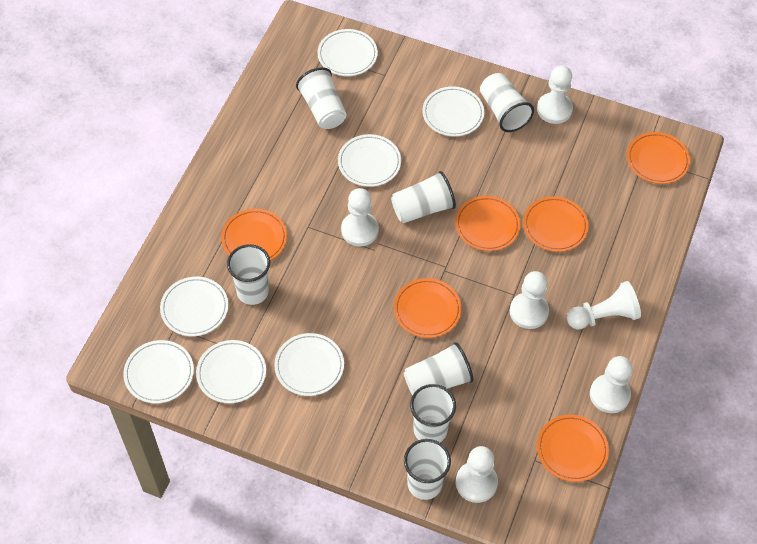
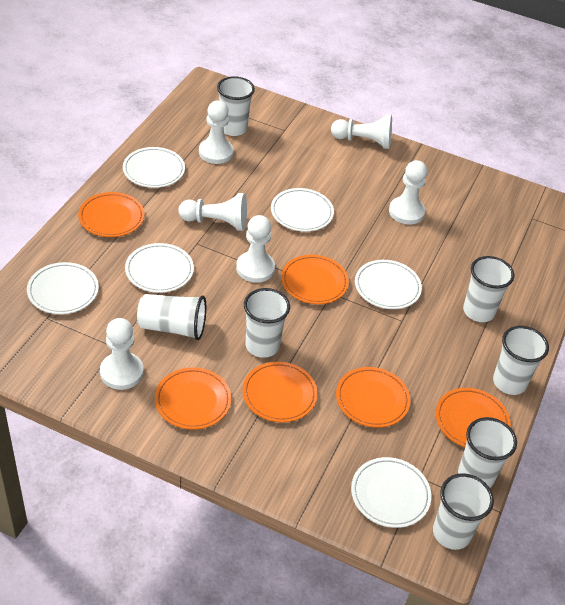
white plate: [123,340,194,404] [160,277,228,336] [196,340,266,403] [274,333,344,396] [317,29,378,76] [338,134,401,187] [422,86,484,137] = 7 -> [27,262,99,314] [123,147,185,188] [125,243,194,293] [271,188,334,232] [351,457,431,528] [355,260,422,309] = 6

